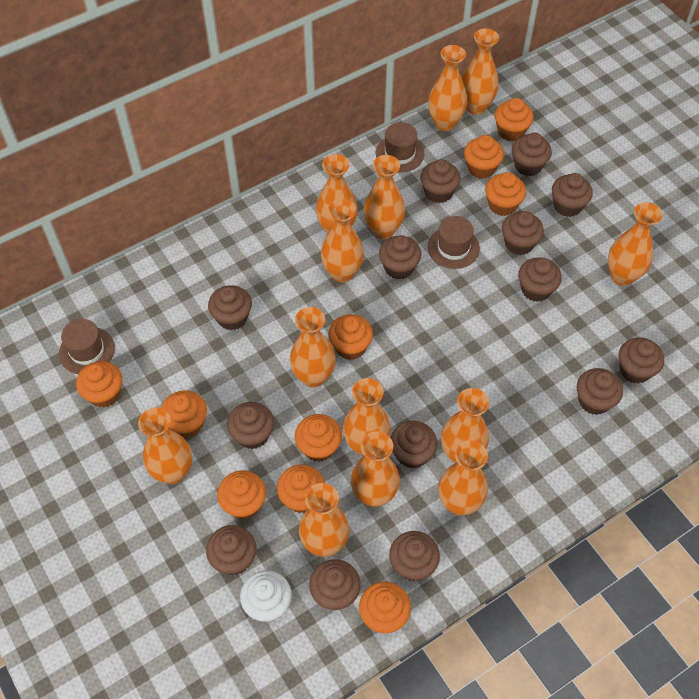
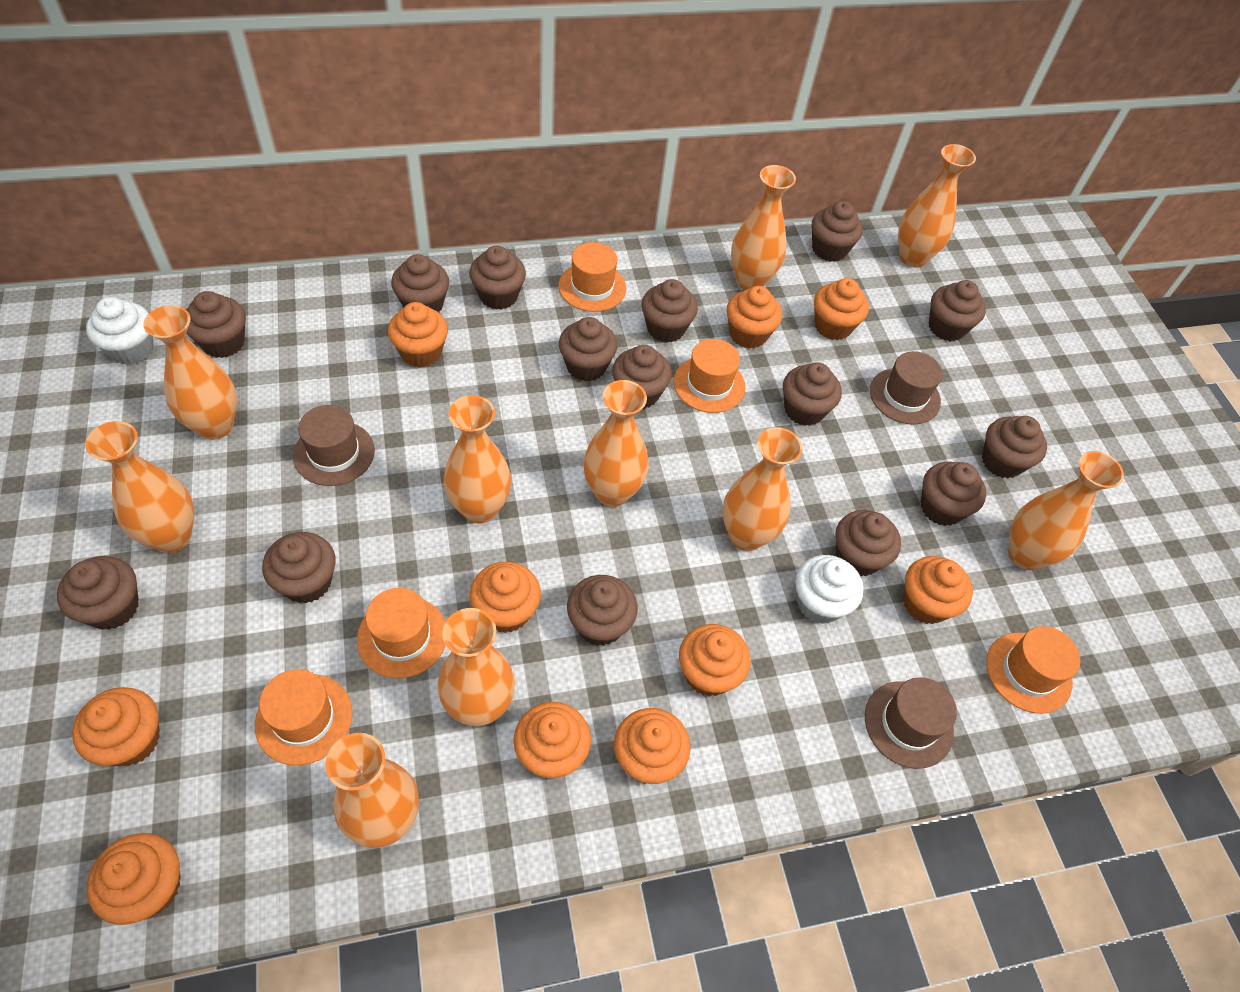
brown cupcake: [206,525,257,575] [208,285,252,330] [227,402,274,449] [309,559,361,610] [379,235,421,280] [389,531,440,581] [391,421,438,468] [420,159,461,203] [502,211,544,255] [512,132,552,176] [518,257,562,302] [552,173,593,217] [577,368,623,415] [619,337,664,384] = 14 -> [57,556,139,630] [186,291,246,358] [262,532,336,604] [391,254,449,312] [469,246,526,310] [559,317,617,381] [567,575,638,646] [612,345,672,409] [642,279,698,343] [783,362,842,426] [812,201,863,262] [835,510,901,577] [921,462,986,526] [929,280,986,341] [982,416,1047,479] = 15
orange hat: none = 0 -> [255,669,352,765] [357,588,446,679] [558,242,626,312] [673,339,746,413] [986,626,1080,714] = 5
orange vase: [138,407,192,484] [290,307,336,387] [299,483,349,557] [316,154,358,234] [321,199,364,283] [343,378,390,456] [351,431,400,507] [363,155,405,239] [428,45,467,131] [438,440,488,516] [441,388,489,463] [462,28,499,115] [608,202,663,286] = 13 -> [85,421,194,553] [143,305,237,440] [325,733,419,848] [437,608,515,726] [443,395,511,524] [583,380,649,507] [723,427,803,551] [731,165,796,290] [898,144,976,267] [1008,451,1124,570] = 10
white cupcake: [240,570,292,622] = 1 -> [86,297,153,365] [796,555,863,624] = 2

